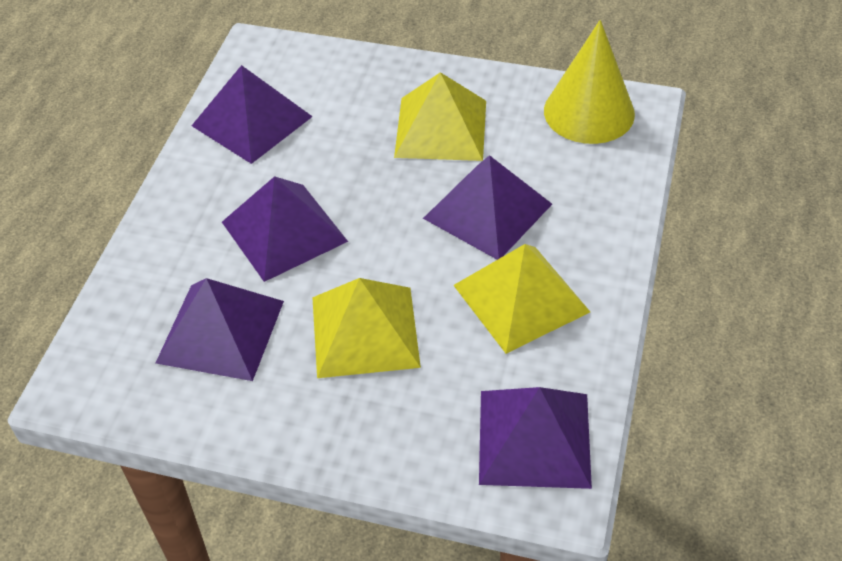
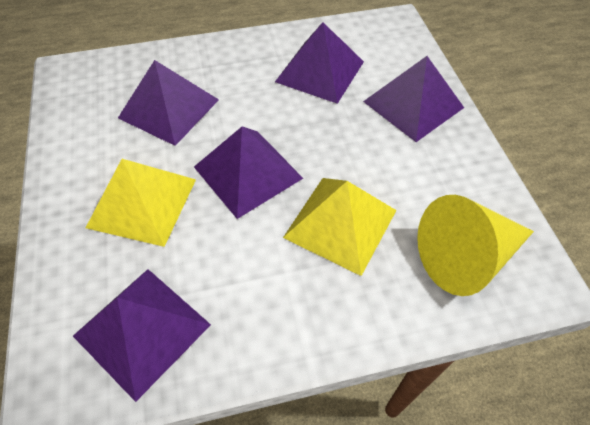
yellow pyramid: [312,278,421,378] [394,72,486,161] [453,244,590,354] = 3 -> [86,159,196,247] [283,178,397,276] = 2

